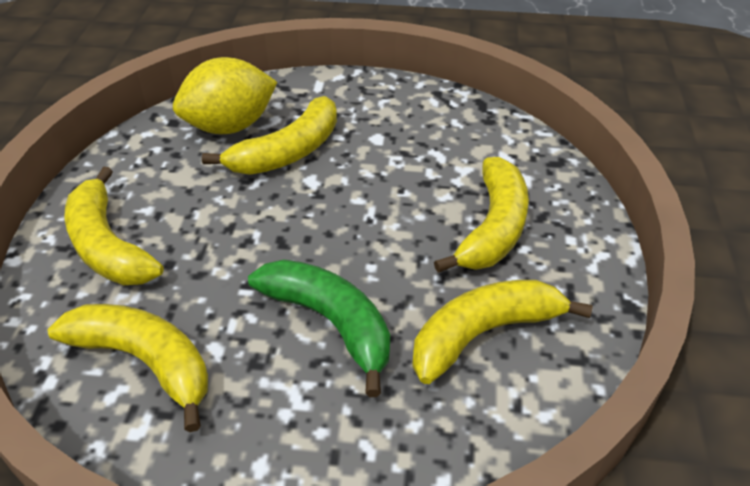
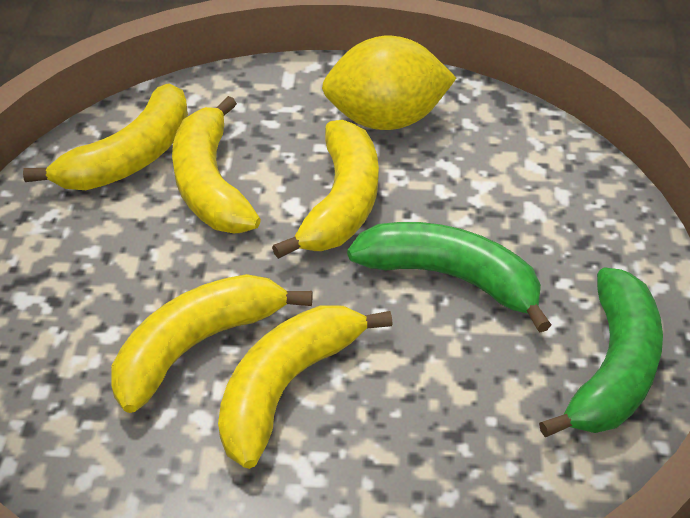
green banana: [248,259,390,397] = 1 -> [347,222,551,332] [539,267,663,437] = 2

